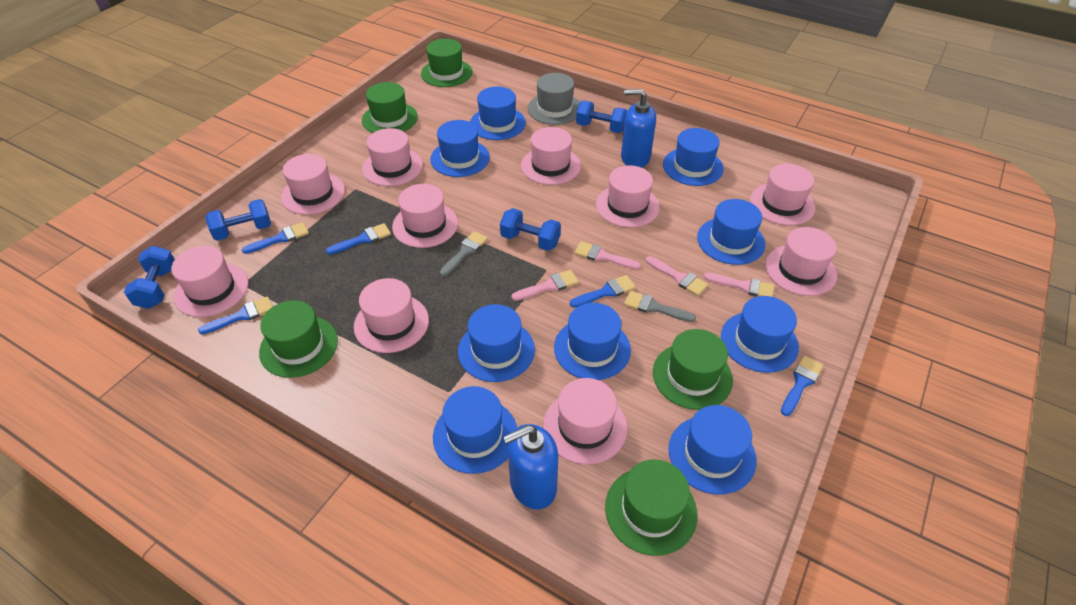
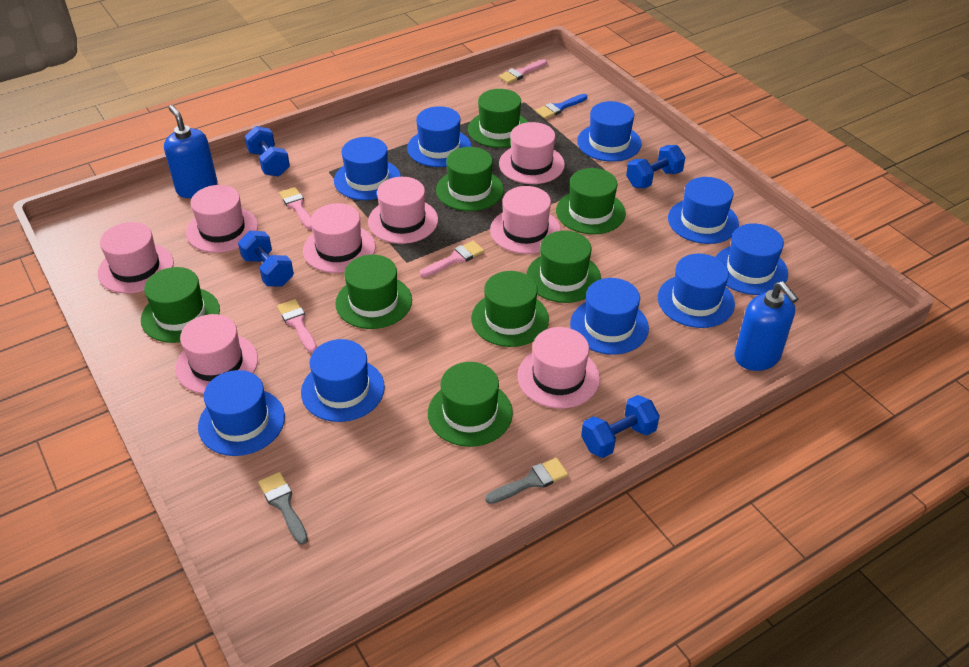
blue brush: [198,296,273,334] [242,222,309,254] [326,223,391,255] [570,275,636,307] [781,356,823,416] = 5 -> [535,94,587,119] = 1
green hat: [259,300,338,378] [362,82,418,133] [421,39,473,87] [605,459,698,556] [653,329,733,410] = 5 -> [141,267,220,343] [335,255,412,329] [428,362,513,447] [436,147,504,211] [468,89,528,148] [471,271,549,347] [527,231,601,303] [556,168,626,234] = 8
grey hat: [528,73,580,125] = 1 -> none = 0
pink hat: [171,246,248,317] [281,154,345,215] [354,278,429,353] [362,128,423,186] [392,184,458,248] [521,127,581,185] [543,378,627,464] [596,165,660,228] [750,164,815,226] [765,227,837,296] = 10 -> [98,222,174,294] [175,314,258,394] [186,185,258,253] [303,203,375,273] [368,177,438,244] [490,186,561,254] [499,122,565,184] [518,327,600,409] = 8

